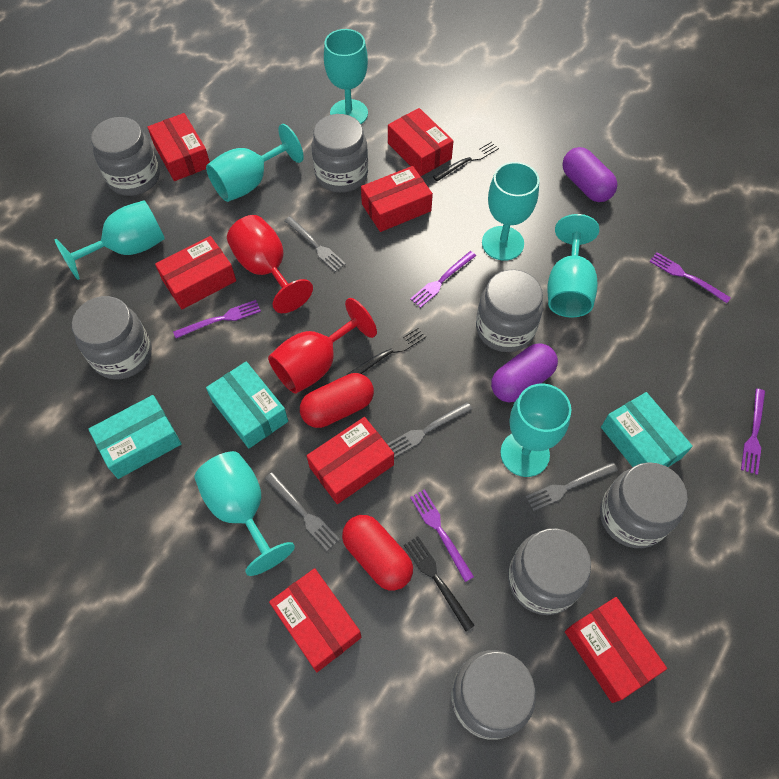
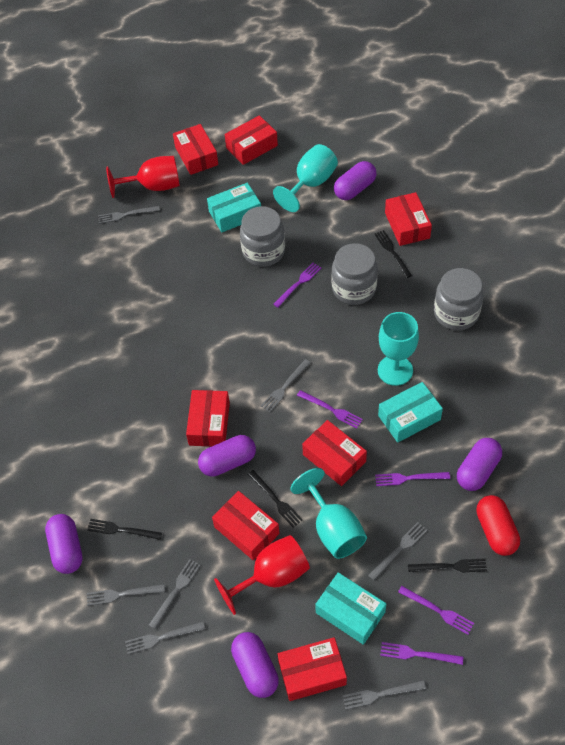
black fork: [347,327,426,375] [404,536,475,631] [433,141,499,181] = 3 -> [87,519,162,540] [248,470,303,528] [375,230,412,278] [408,559,487,573] = 4
grey fork: [265,472,340,551] [284,216,346,272] [387,402,472,458] [526,462,618,511] = 4 -> [87,584,165,606] [98,206,160,224] [125,622,205,654] [149,559,201,629] [261,359,310,412] [342,680,426,709] [368,522,427,580] = 7
grey jar: [72,296,152,380] [91,117,160,196] [312,114,368,193] [451,650,536,740] [476,269,543,352] [508,528,591,615] [600,462,688,548] = 7 -> [240,206,285,267] [331,243,378,305] [434,268,484,330] = 3
purple capsule: [491,343,558,402] [562,147,617,202] = 2 -> [45,514,83,574] [198,435,256,477] [231,632,279,698] [334,161,376,200] [457,438,502,491] = 5
red capsule: [300,373,374,428] [342,515,413,591] = 2 -> [476,495,520,556] = 1
turquoise goblet: [54,200,165,280] [195,451,295,576] [206,124,304,202] [324,29,368,124] [482,162,539,261] [500,384,572,477] [547,214,599,317] = 7 -> [273,144,338,212] [290,468,367,559] [378,312,419,386] = 3

